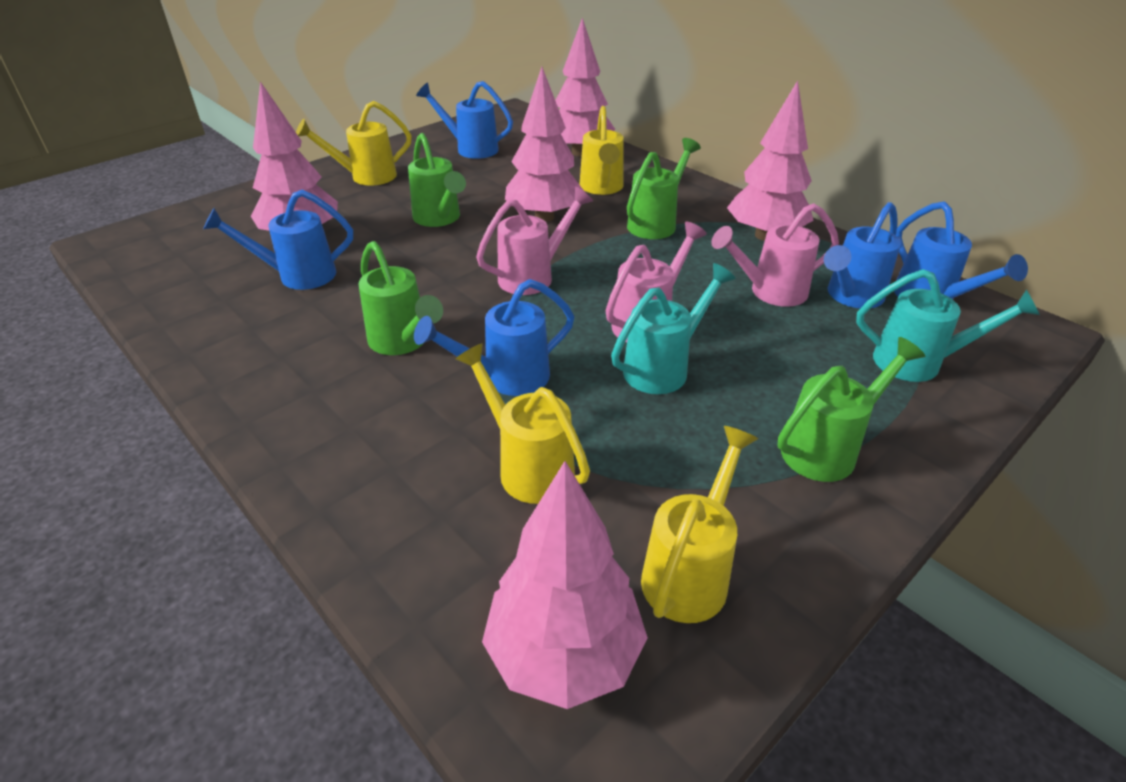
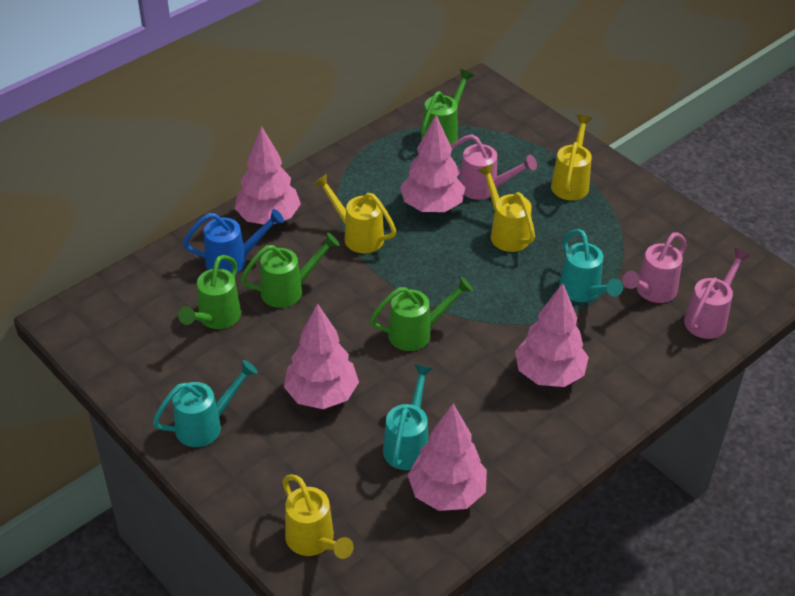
blue watering can: [203,190,353,290] [414,279,575,396] [416,81,513,159] [824,202,901,308] [894,201,1028,299] = 5 -> [183,209,284,274] = 1
turquoise watering can: [611,263,736,394] [856,269,1040,382] = 2 -> [153,360,258,447] [383,364,433,470] [559,229,623,302] = 3

